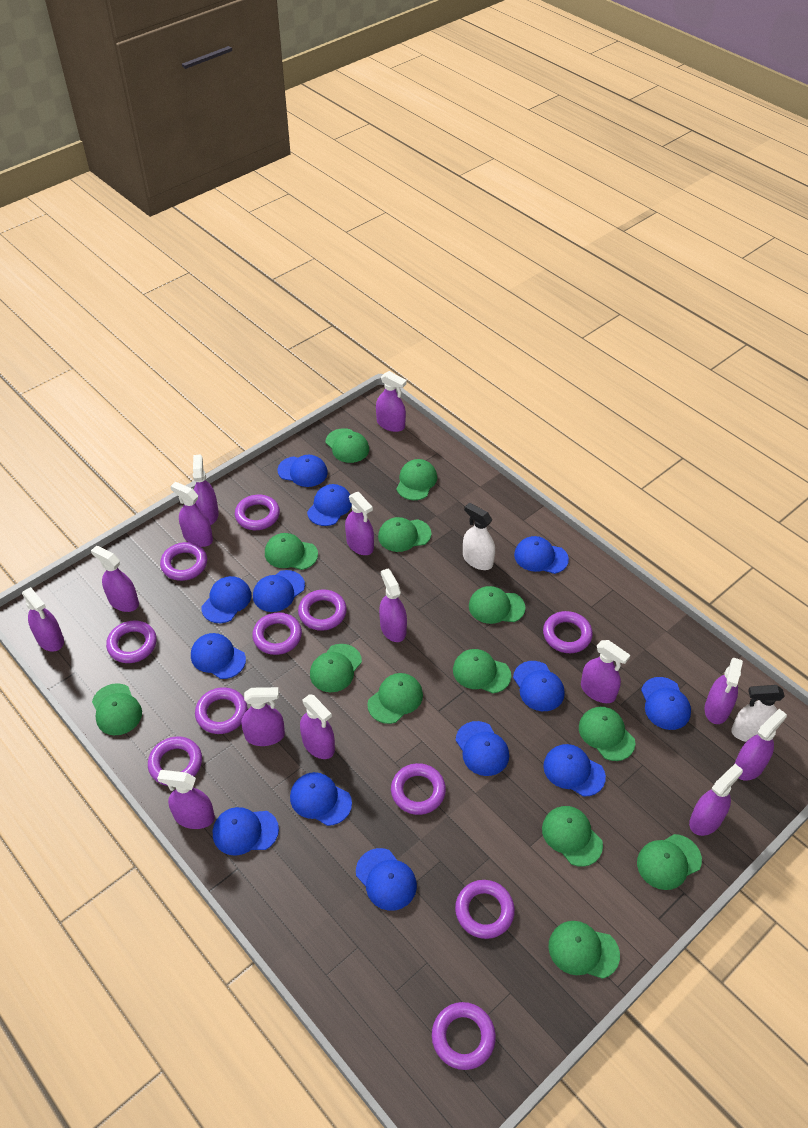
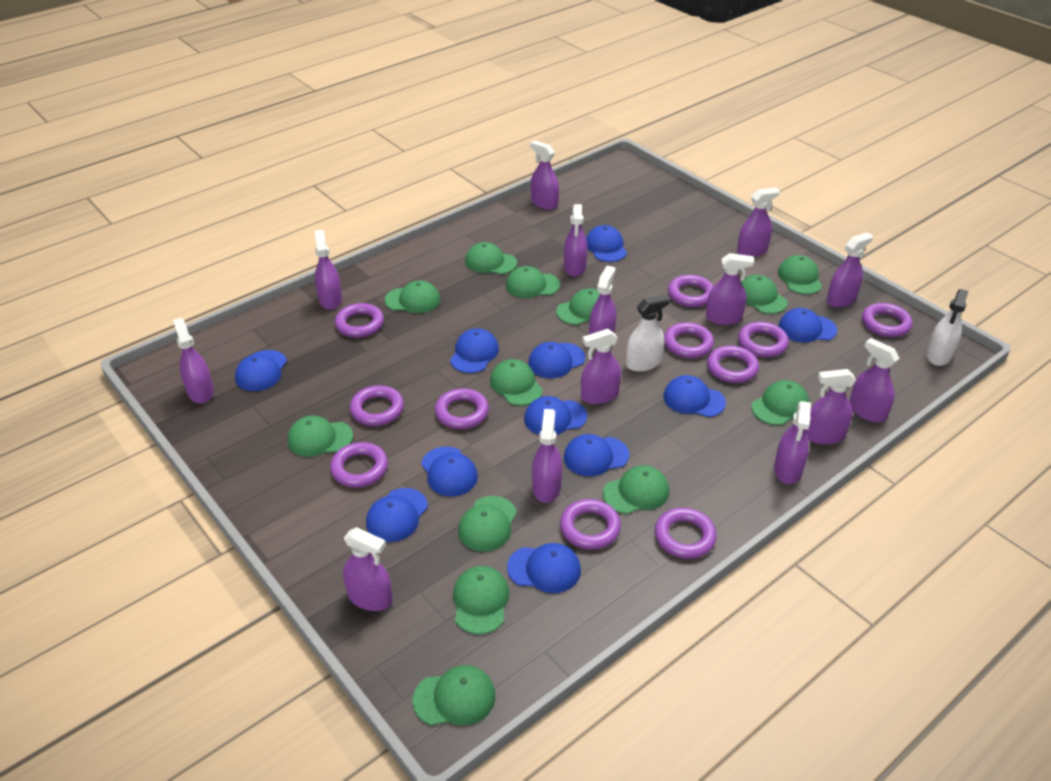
blue cap: [191,633,246,679] [201,576,251,623] [213,807,279,856] [253,570,305,612] [278,455,328,487] [290,772,352,826] [307,484,352,526] [356,848,417,911] [455,721,509,776] [513,661,565,711] [514,536,569,574] [543,744,606,797] [641,677,691,730] = 13 -> [235,350,287,391] [366,488,428,542] [421,447,478,496] [450,328,499,373] [507,543,581,593] [524,396,587,435] [528,342,585,378] [564,434,629,476] [586,225,627,262] [663,375,726,417] [778,308,837,342] = 11

